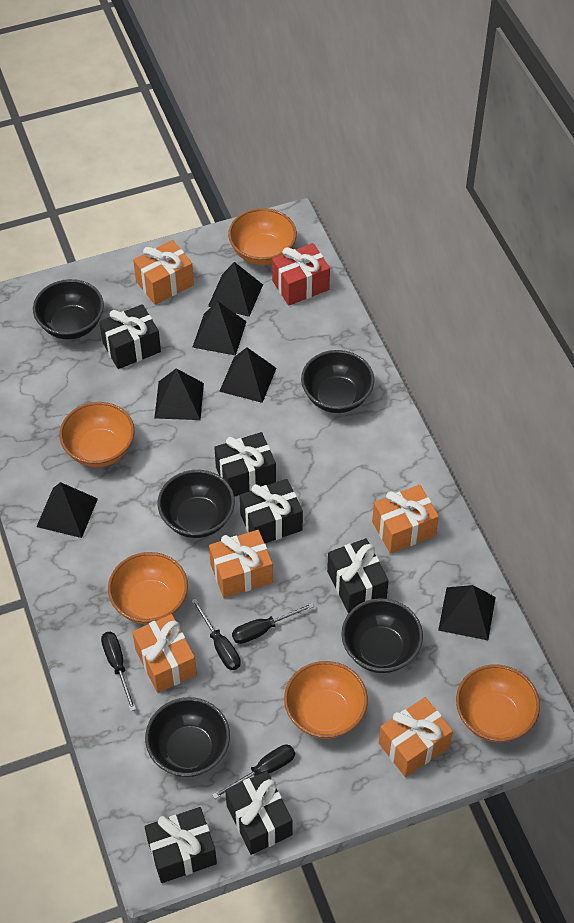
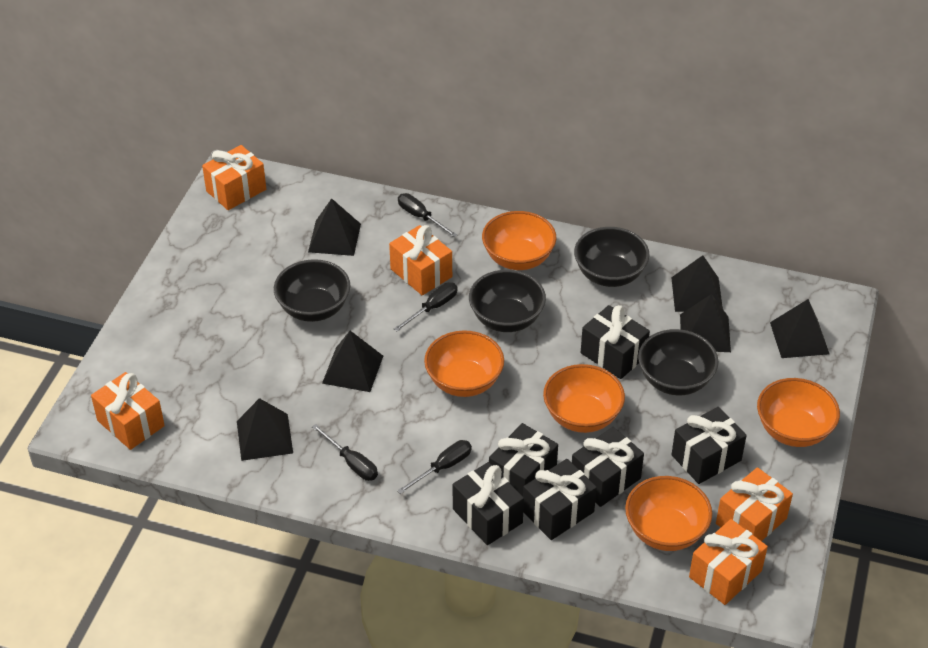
black bowl: [33,279,104,339] [145,697,230,777] [158,470,235,538] [301,350,374,413] [341,598,423,673] = 5 -> [274,259,350,322] [469,270,546,332] [574,227,650,287] [638,329,719,395] = 4
red gift: [272,243,330,306] = 1 -> none = 0

